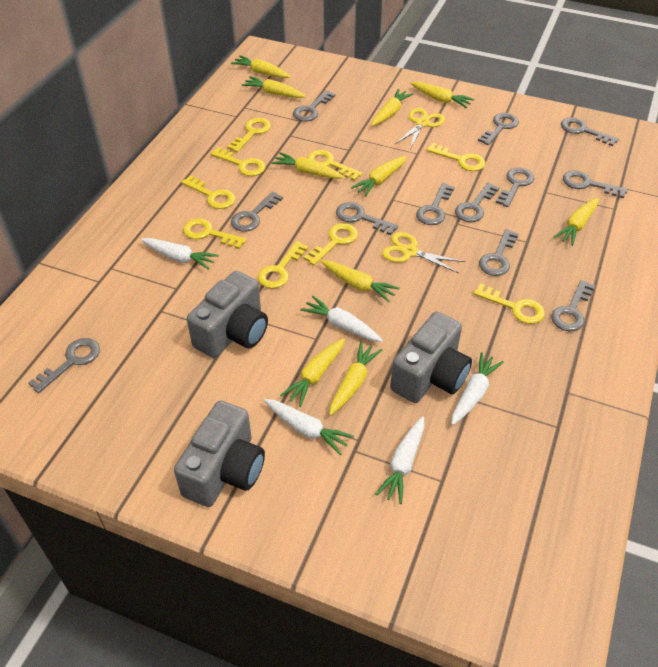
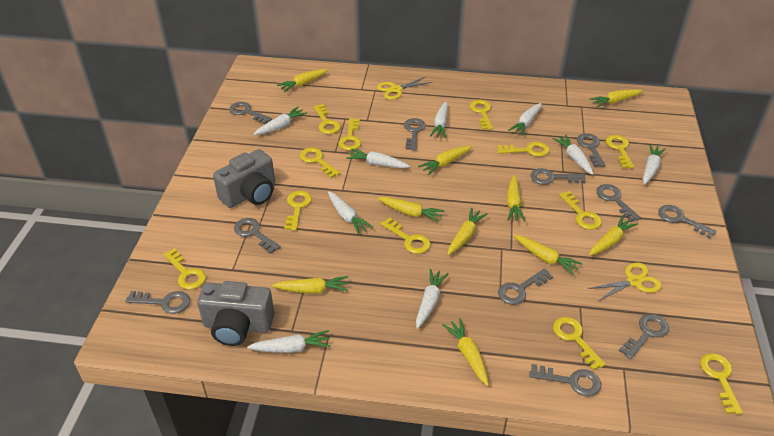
grey camera: [174,401,265,507] [187,271,268,358] [390,311,472,403] = 3 -> [197,281,275,346] [213,149,275,208] = 2
grey key: [28,338,100,393] [231,191,283,232] [293,90,335,121] [336,202,398,235] [416,183,455,225] [455,183,499,222] [478,113,519,145] [479,229,519,276] [496,168,534,207] [551,280,595,331] [561,117,619,146] [563,171,628,198] = 12 -> [125,291,190,314] [229,102,272,124] [234,218,281,254] [404,118,426,150] [498,269,553,305] [529,364,601,397] [531,168,585,185] [577,133,605,167] [596,184,641,222] [619,314,669,359] [658,205,717,238] = 11
white carrot: [141,238,218,270] [264,399,354,455] [300,296,383,342] [375,416,425,504] [451,352,504,425] = 5 -> [247,330,331,353] [253,107,307,135] [328,191,373,235] [346,149,410,168] [416,269,449,329] [430,102,448,138] [508,103,542,136] [553,135,594,175] [643,144,666,185] = 9
yellow key: [181,175,236,209] [183,219,247,249] [210,147,266,176] [227,118,271,152] [258,241,309,288] [303,223,358,266] [307,150,363,181] [426,143,486,171] [473,284,545,324] = 9 -> [163,248,206,290] [284,190,312,231] [300,147,340,178] [314,104,341,134] [339,118,361,151] [381,218,430,254] [469,100,493,130] [497,141,549,157] [553,317,606,370] [559,191,602,230] [606,135,634,168] [700,353,743,415] = 12

